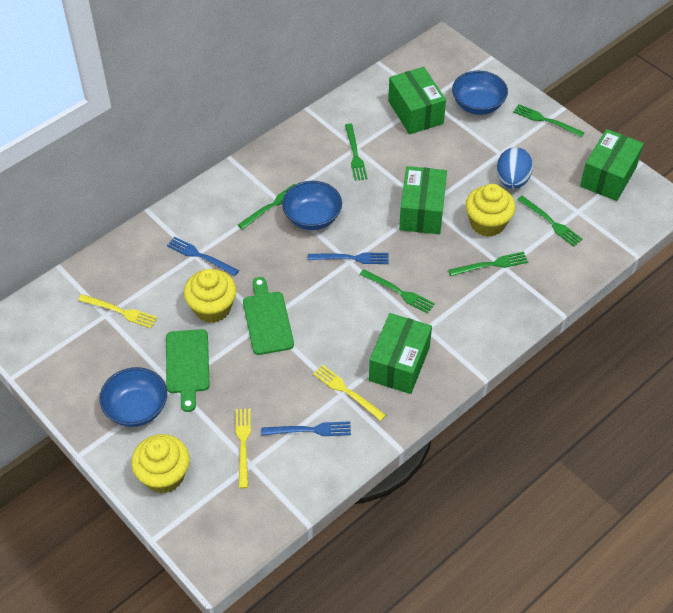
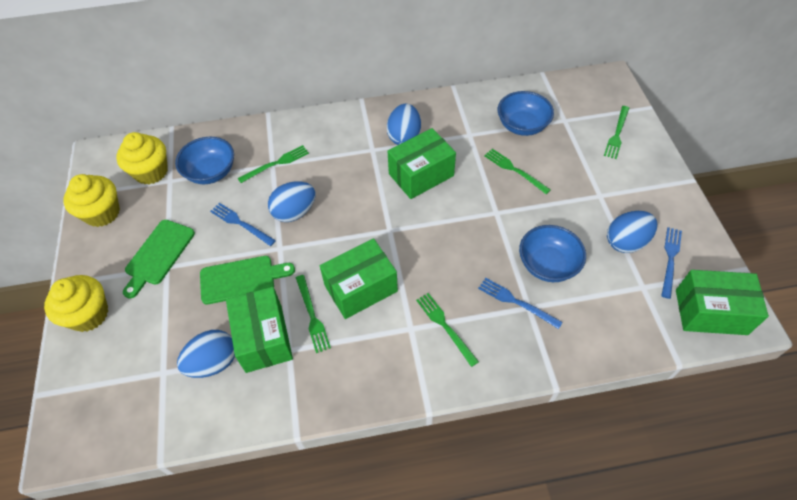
blue egg: [497,147,533,189] = 1 -> [177,330,235,378] [268,181,315,222] [387,104,421,145] [607,211,657,253] = 4
green fork: [238,184,296,230] [345,124,367,181] [359,269,435,314] [448,252,528,276] [513,104,585,137] [517,196,583,247] = 6 -> [238,145,309,183] [296,275,331,353] [416,293,479,367] [484,149,551,194] [604,106,629,159] = 5
yellow fork: [78,294,157,328] [236,409,251,488] [313,365,386,421] = 3 -> none = 0

